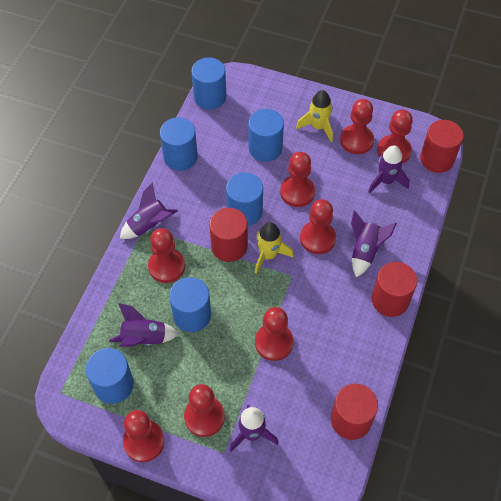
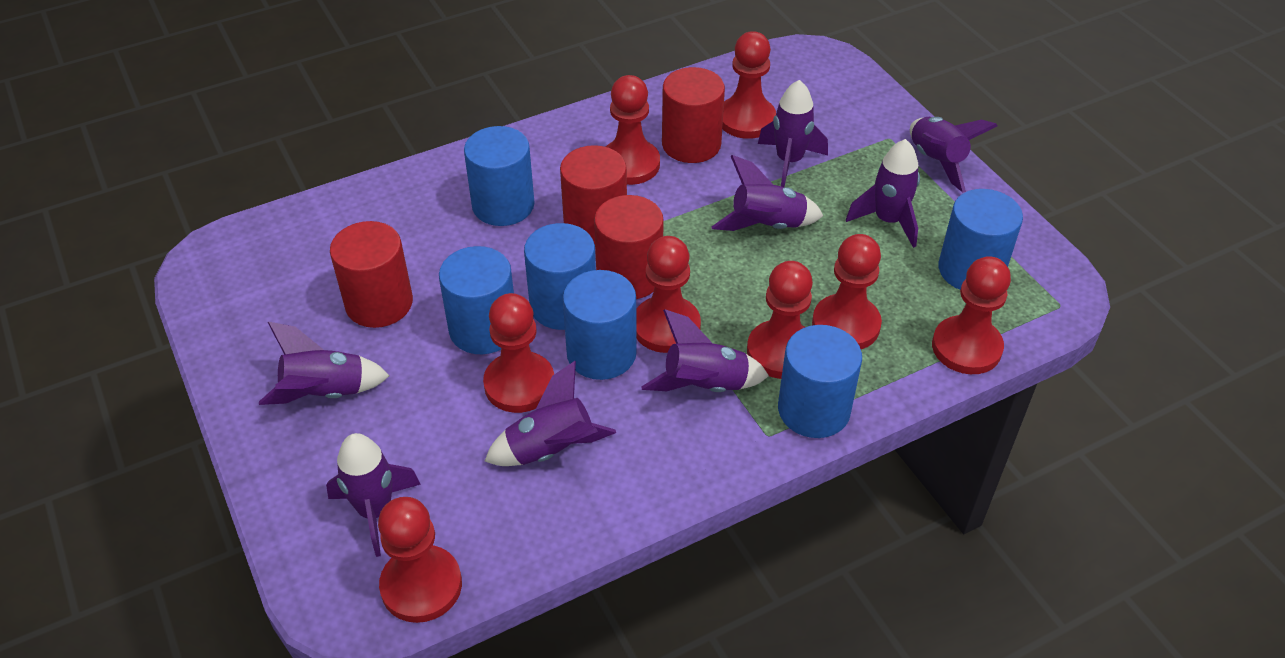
purple rocket: [109,303,179,347] [120,182,178,239] [230,405,278,452] [351,210,397,278] [368,145,410,194] = 5 -> [259,322,390,405] [326,433,421,557] [484,361,616,466] [641,309,769,392] [711,155,823,231] [758,80,828,187] [846,139,920,248] [910,117,998,192] = 8
yellow rocket: [255,222,293,274] [296,90,333,142] = 2 -> none = 0

